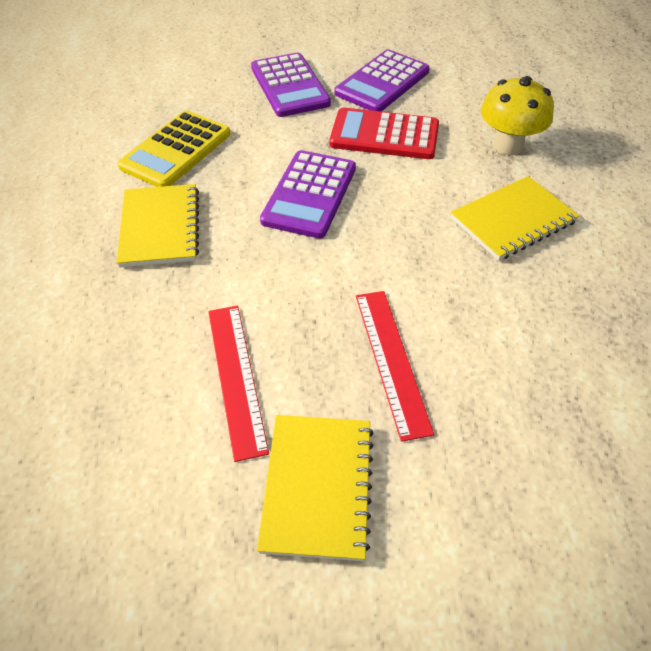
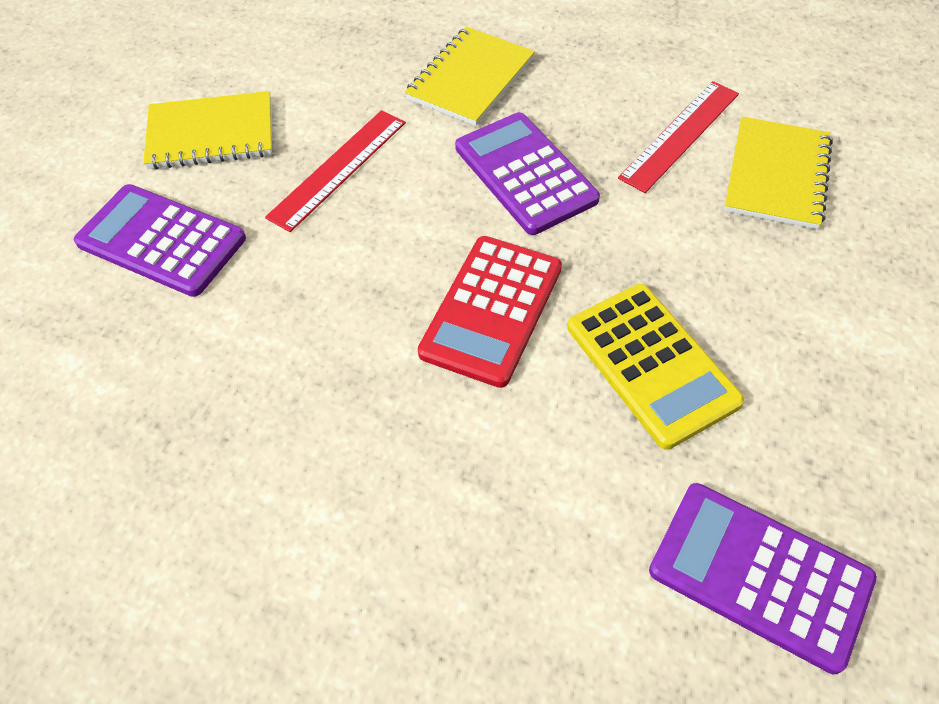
yellow mushroom: [481,76,554,155] = 1 -> none = 0

